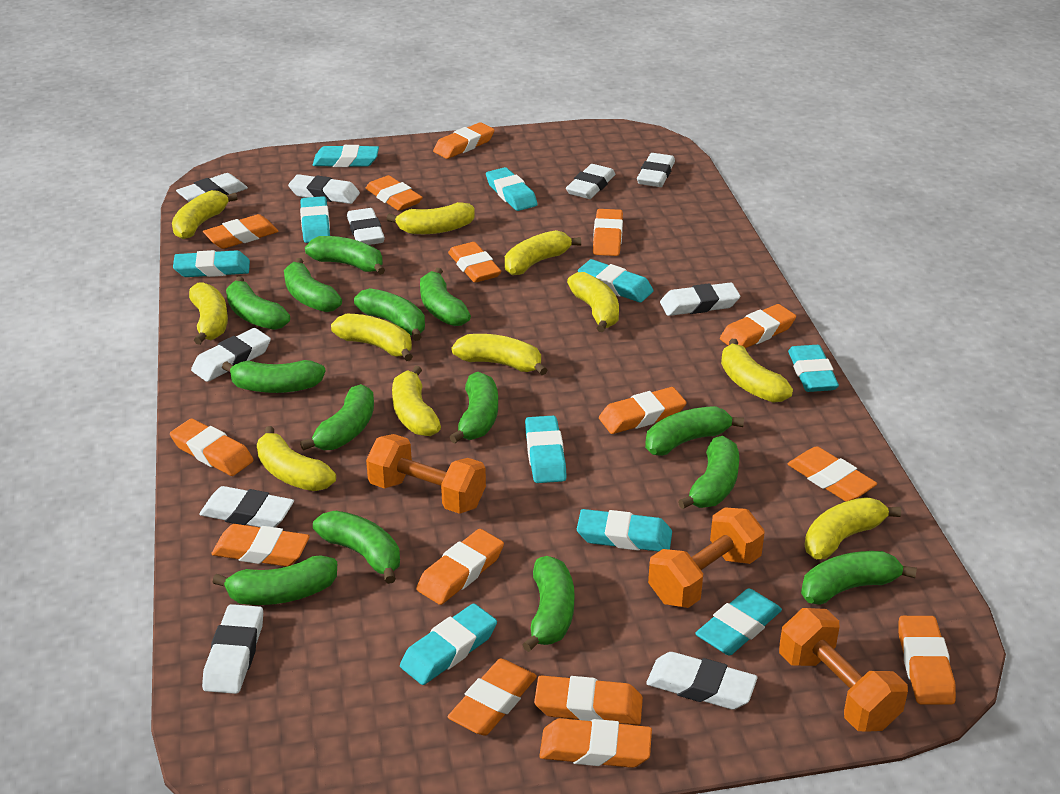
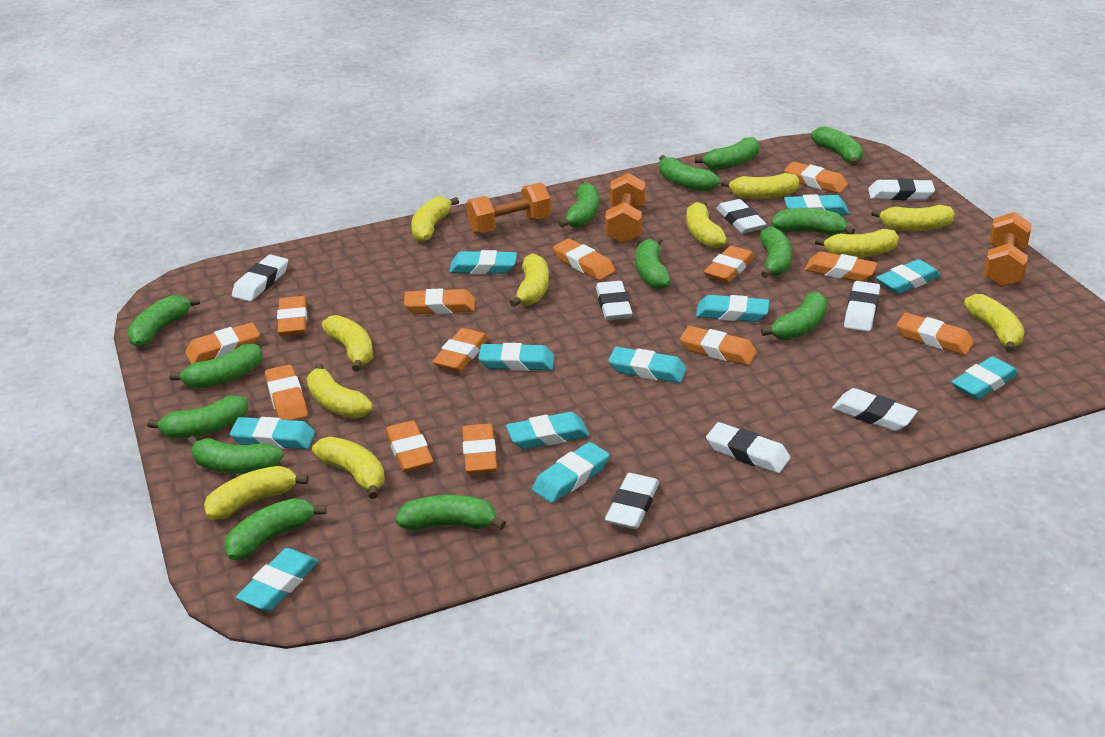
orange eraser: [170,418,254,476] [203,214,279,249] [211,524,310,567] [365,175,423,211] [416,529,504,605] [433,122,495,159] [448,242,501,283] [448,659,537,736] [534,675,643,725] [539,718,652,768] [593,209,623,256] [599,387,687,434] [720,304,796,348] [788,446,877,501] [899,616,956,705] = 15 -> [185,322,260,364] [265,365,308,420] [277,296,307,336] [385,420,433,472] [404,288,475,314] [432,328,489,372] [462,424,497,474] [553,239,615,280] [680,326,757,365] [704,245,755,283] [784,162,848,193] [804,251,878,281] [896,313,974,355] = 13
turquoise eraser: [173,250,250,277] [300,196,330,243] [313,145,379,167] [400,604,497,685] [486,167,538,211] [525,416,567,483] [577,509,672,552] [578,259,653,303] [695,588,782,656] [788,345,839,392] = 10 -> [230,417,315,449] [236,548,319,611] [449,250,517,274] [478,343,555,371] [506,412,590,449] [532,442,610,503] [608,347,687,383] [696,295,769,322] [784,194,850,215] [876,259,941,294] [951,356,1018,400] = 11
white eraser: [176,173,248,202] [191,328,271,382] [199,486,294,527] [202,604,263,694] [288,174,360,204] [347,208,385,245] [566,164,616,199] [637,153,675,187] [646,652,757,710] [660,282,740,316] = 10 -> [232,254,288,302] [596,281,633,320] [605,473,659,529] [706,422,790,473] [716,199,766,234] [832,388,917,431] [844,281,880,332] [868,179,935,200] = 8

